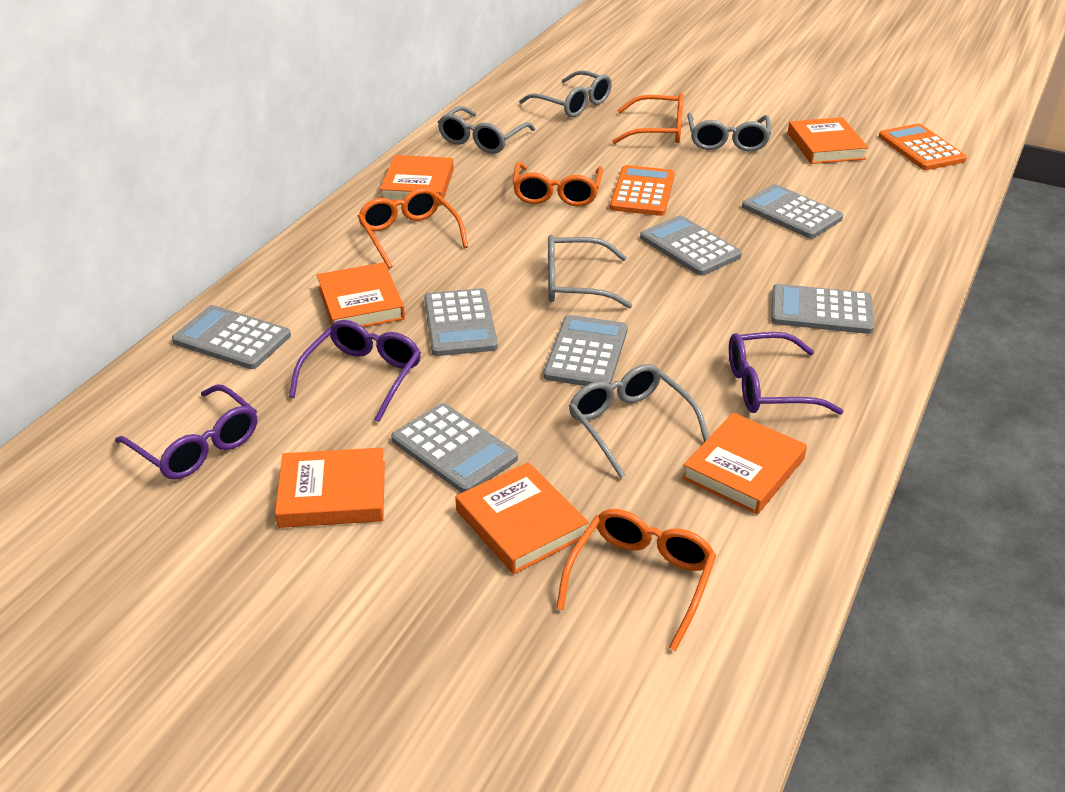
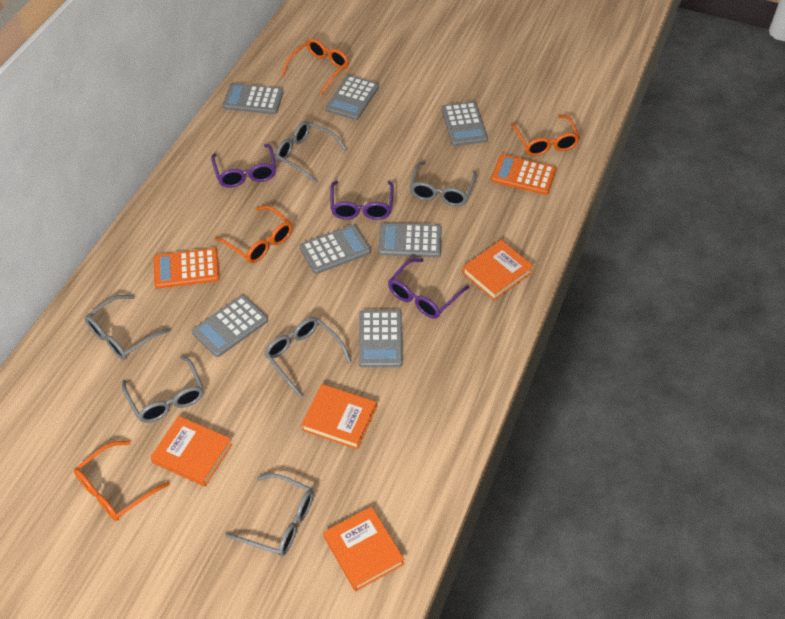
grey glasses: [438,106,535,154] [519,70,612,117] [548,235,632,309] [569,364,709,478] [687,113,771,152] = 5 -> [85,295,171,360] [122,355,204,423] [225,474,314,556] [264,317,352,398] [275,121,348,184] [409,162,477,206] = 6
orange book: [275,448,385,528] [317,262,405,327] [380,155,454,205] [455,462,588,574] [682,412,807,515] [788,117,869,164] = 6 -> [150,416,233,487] [301,384,377,450] [323,506,404,592] [462,240,534,301] = 4

